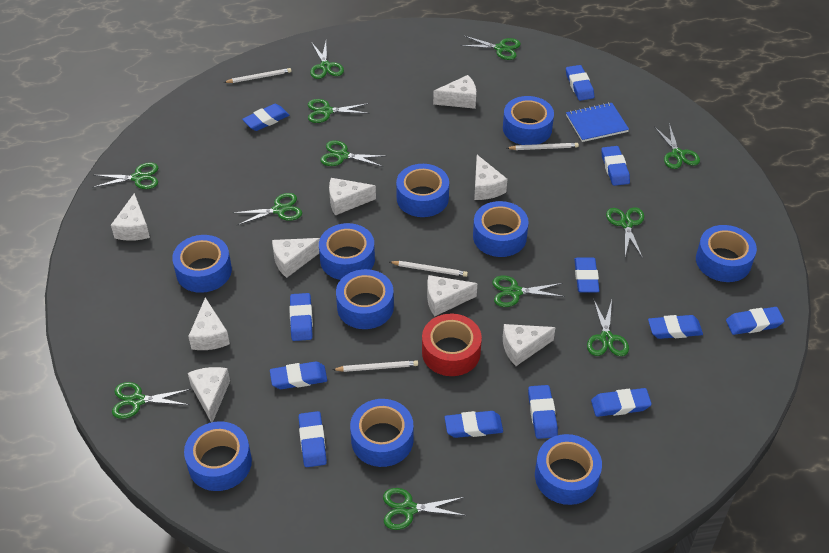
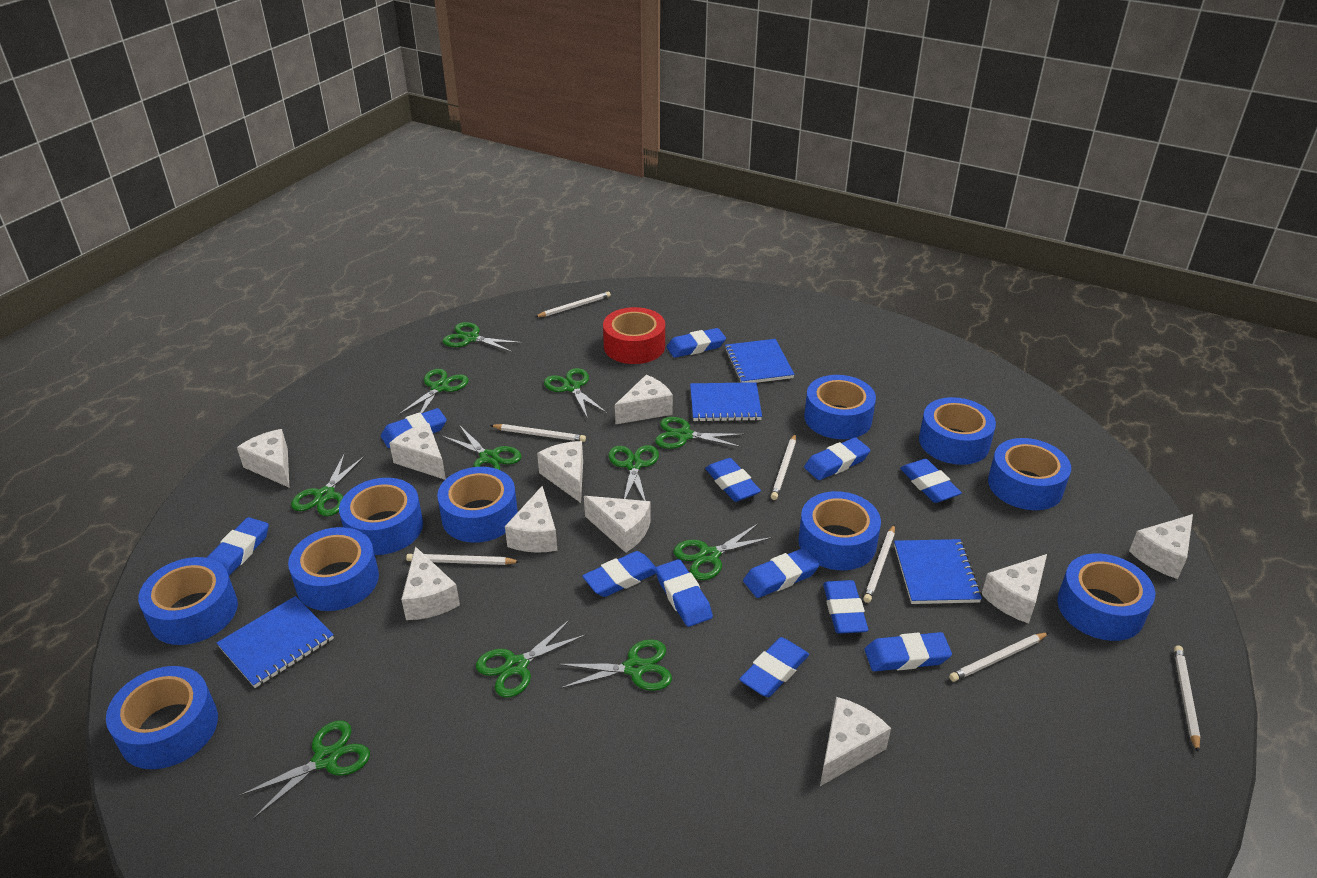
blue notebook: [566,102,629,142] = 1 -> [217,596,334,688] [690,382,762,422] [724,339,795,383] [894,539,982,604] = 4
green scissors: [92,163,158,189] [112,382,191,419] [233,193,302,226] [308,99,370,123] [310,42,344,79] [320,140,385,167] [383,488,466,530] [460,36,521,60] [492,276,565,307] [587,300,629,356] [606,207,644,258] [654,123,700,169] = 12 -> [239,720,370,819] [291,453,365,516] [398,369,469,415] [441,425,521,470] [443,322,523,353] [476,619,586,698] [544,368,607,419] [557,639,672,691] [608,445,659,501] [655,417,745,449] [674,523,773,580] = 11
white cheese: [111,193,150,241] [188,297,230,350] [188,367,230,422] [272,238,320,278] [329,178,376,216] [427,275,477,316] [433,75,476,109] [474,155,507,200] [503,324,556,366] = 9 -> [237,429,289,487] [389,423,446,480] [401,546,460,620] [505,486,558,553] [537,441,583,503] [584,496,651,553] [615,375,673,425] [820,697,891,786] [982,554,1047,624] [1129,514,1193,579] = 10
white pencil: [224,68,291,83] [332,360,418,372] [390,261,468,277] [507,143,579,150] = 4 -> [406,554,521,565] [490,424,586,442] [535,291,611,317] [771,434,796,500] [863,524,895,603] [949,632,1049,682] [1174,646,1200,753] = 7

